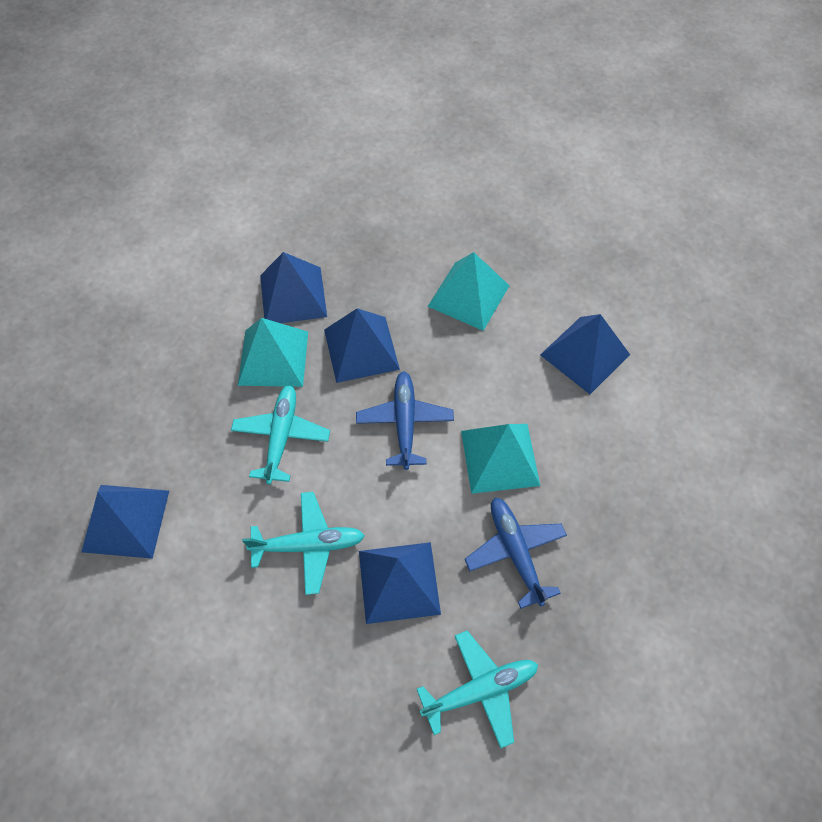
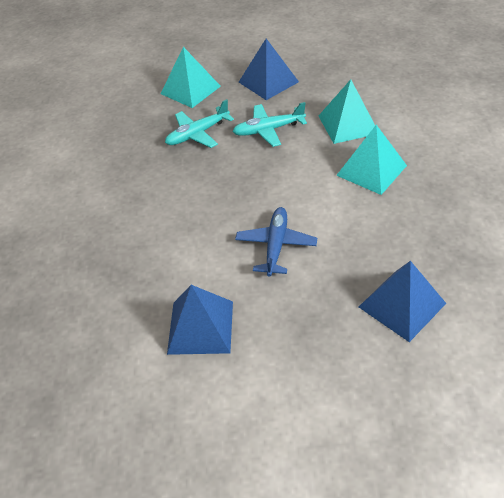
blue plane: [356,371,454,470] [465,497,567,609] = 2 -> [235,207,317,277] = 1
blue pyramid: [81,485,169,559] [260,252,327,323] [324,308,400,383] [359,542,441,624] [540,314,630,394] = 5 -> [167,285,233,355] [239,39,299,100] [359,261,446,342] = 3
turquoise plane: [231,385,330,484] [242,492,365,595] [417,631,538,748] = 3 -> [165,99,234,148] [232,102,307,147] = 2

